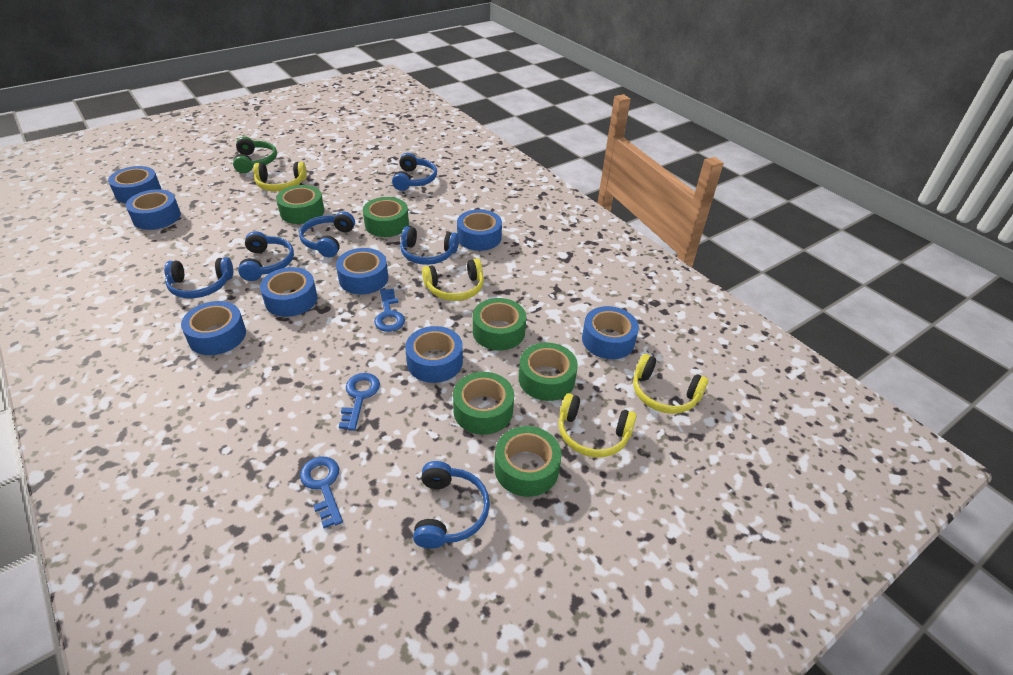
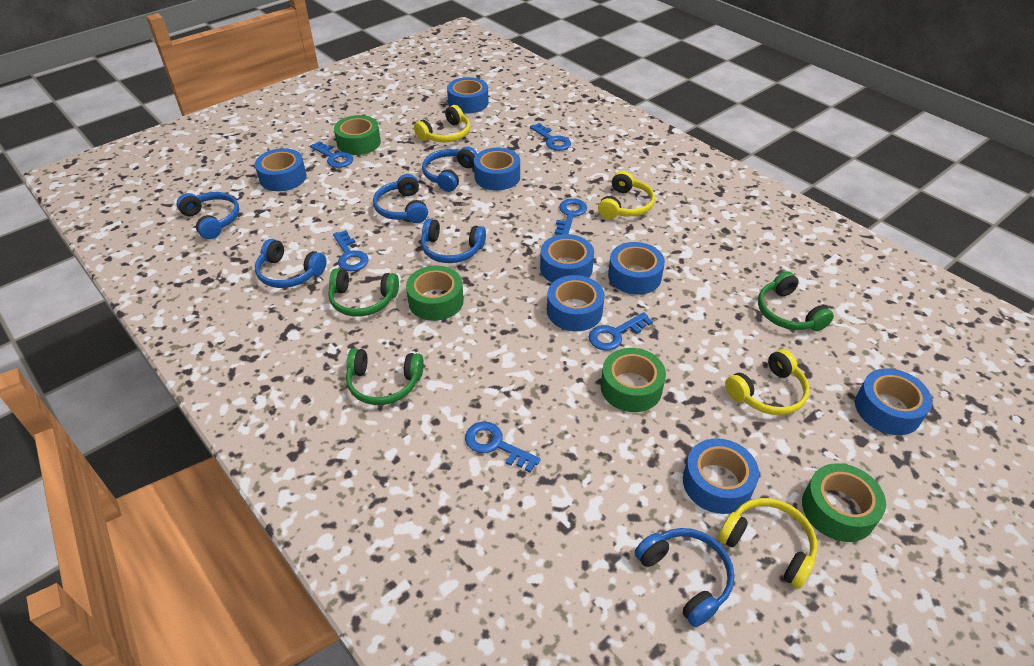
blue key: [300,457,343,528] [339,373,380,431] [374,289,405,332] = 3 -> [310,141,353,168] [333,230,368,271] [465,421,541,473] [530,123,571,151] [555,198,587,235] [589,312,653,351] = 6
green headphones: [233,137,277,173] = 1 -> [328,268,399,317] [346,348,424,405] [758,271,834,331] = 3
green tape: [276,185,324,224] [363,197,409,237] [453,372,514,435] [473,298,526,350] [495,426,562,497] [519,343,578,401] = 6 -> [334,115,381,155] [406,266,464,321] [601,348,666,412] [802,463,886,542] = 4

